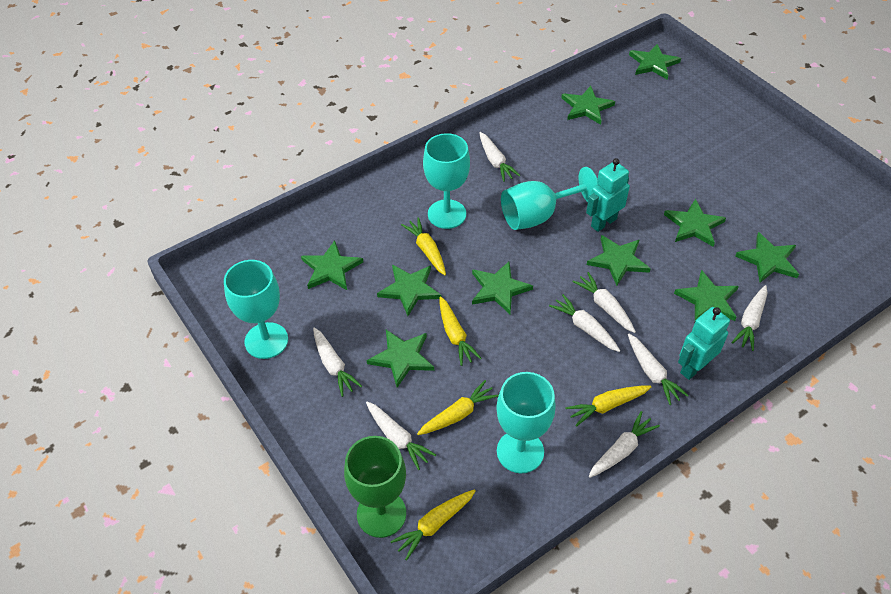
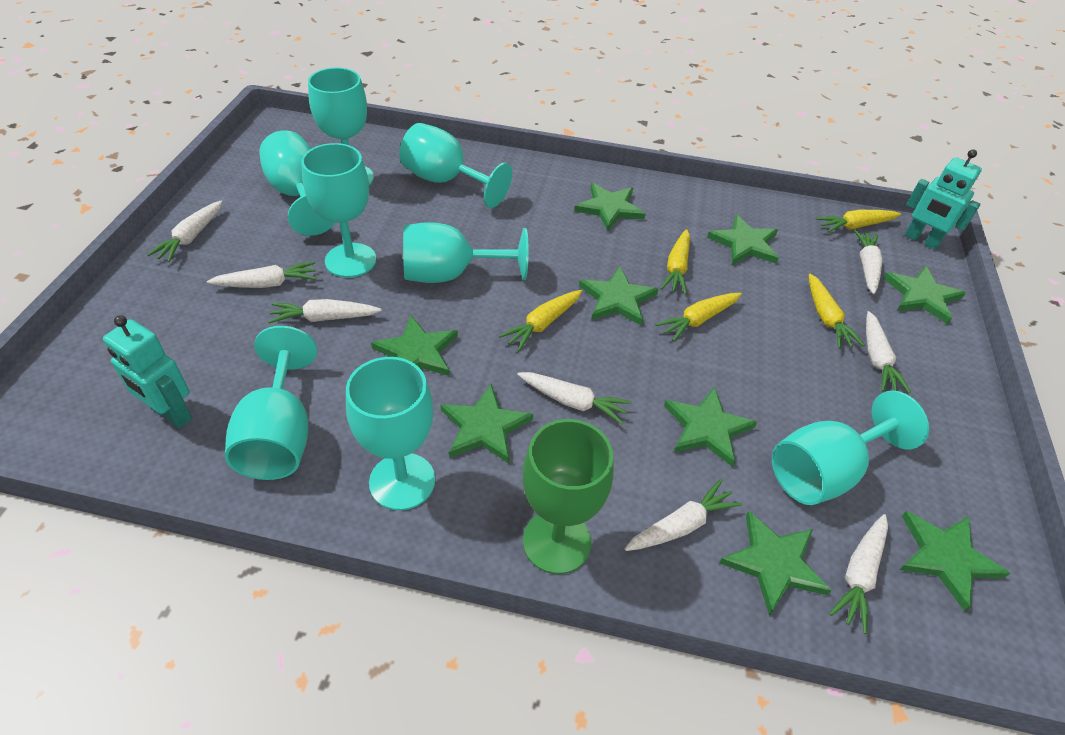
green star: [301,240,363,290] [367,330,434,388] [377,265,441,316] [472,261,533,314] [561,86,615,125] [587,235,651,286] [629,44,681,80] [664,199,726,247] [674,270,739,321] [735,232,799,283] = 10 -> [371,315,458,376] [441,384,533,463] [574,183,646,231] [579,266,658,326] [664,387,757,467] [707,215,779,265] [719,511,831,616] [883,266,966,324] [899,511,1011,611] = 9
turquoise goblet: [224,260,288,359] [423,133,470,229] [496,372,556,473] [501,167,598,230] = 4 -> [225,326,317,480] [259,130,335,236] [301,143,376,278] [308,67,374,185] [346,357,435,510] [399,123,512,208] [403,222,529,283] [772,391,929,505] = 8

